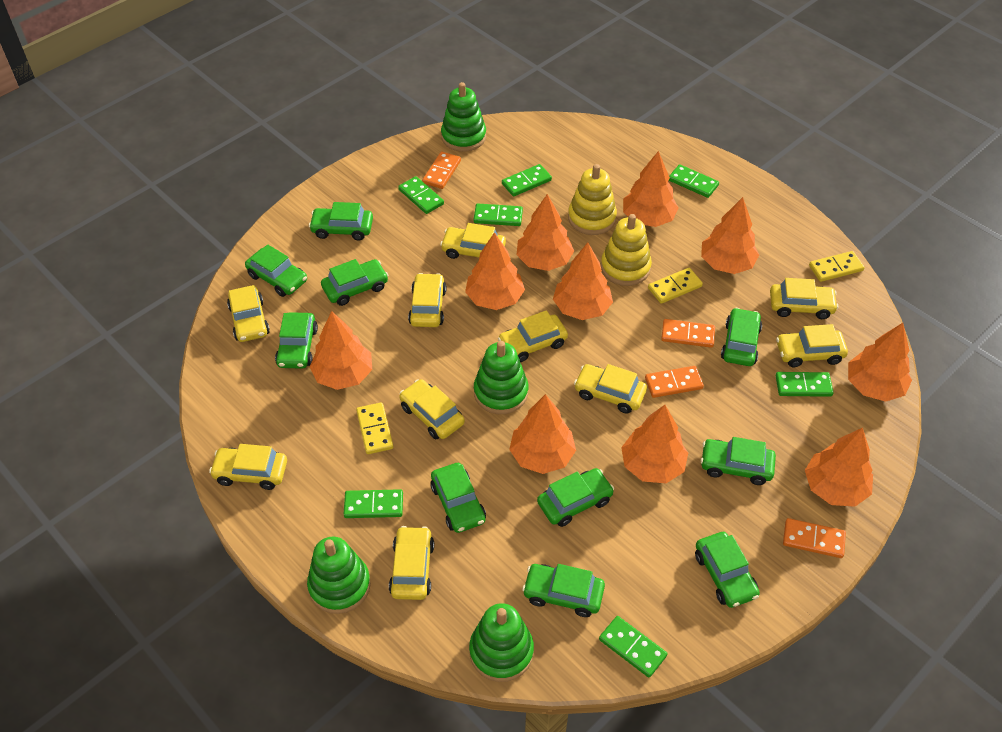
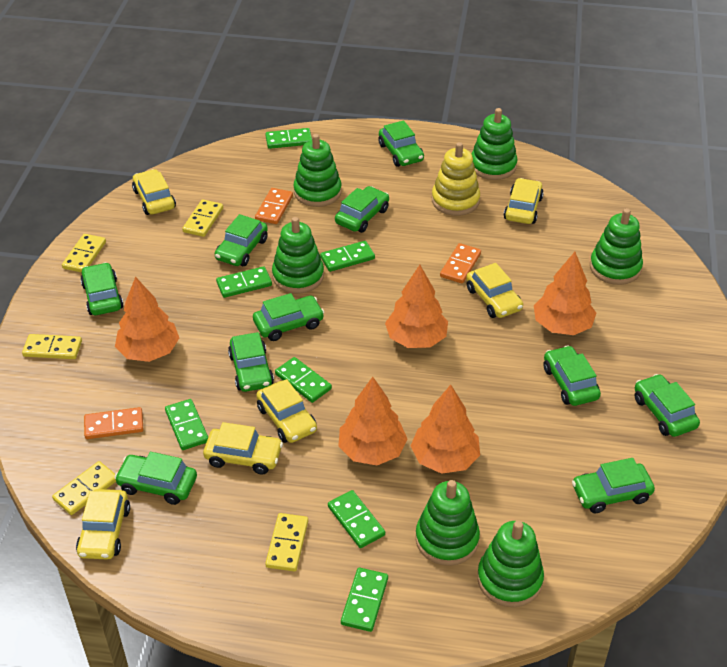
green stacking toy: [307,537,371,614] [441,82,486,152] [469,603,534,682] [474,341,528,414] = 4 -> [272,217,324,294] [293,134,342,207] [415,480,480,566] [471,108,517,180] [477,521,544,607] [590,208,643,285] = 6
orange domino: [422,152,461,189] [645,366,704,398] [661,319,715,348] [783,518,846,558] = 4 -> [84,407,144,439] [255,188,293,224] [440,243,481,283] = 3
orange tree: [310,311,372,390] [465,232,525,310] [509,394,576,474] [516,194,574,271] [553,243,613,320] [621,405,688,483] [623,151,679,227] [701,197,759,274] [805,428,873,507] [848,323,912,402] = 10 -> [115,277,179,362] [339,377,407,465] [385,265,448,348] [411,385,480,474] [534,252,596,335] = 5
yellow car: [209,444,287,490] [227,285,270,342] [389,526,434,600] [399,379,465,440] [408,273,446,327] [440,223,506,259] [498,310,568,362] [574,364,647,414] [770,278,838,319] [776,324,848,367] = 10 -> [76,489,130,560] [132,169,176,215] [203,422,283,475] [256,379,317,443] [466,263,523,318] [504,178,544,224] = 6
yellow domino: [356,403,393,454] [648,268,703,304] [809,251,865,282] = 3 -> [22,334,82,359] [52,461,116,515] [62,234,106,273] [182,199,223,237] [265,513,308,571] = 5
yellow stacking toy: [568,164,617,235] [601,214,652,286] = 2 -> [432,142,480,216] = 1

